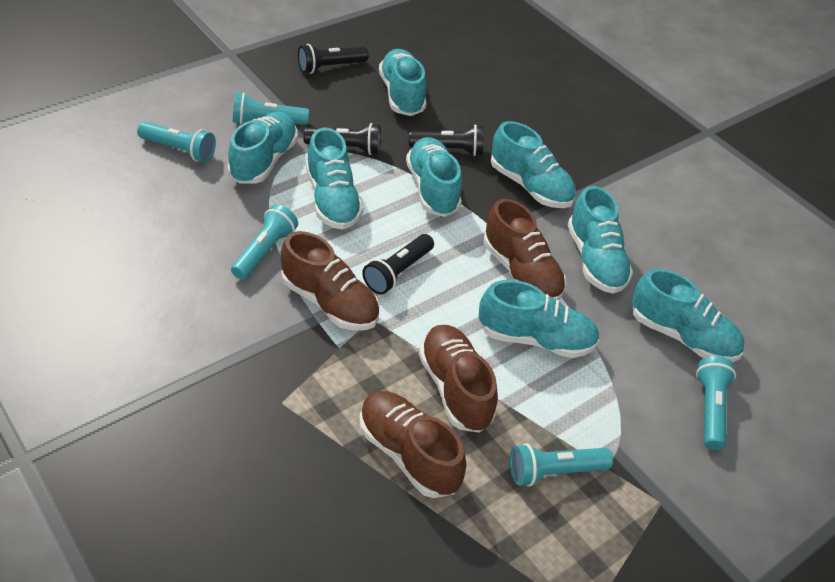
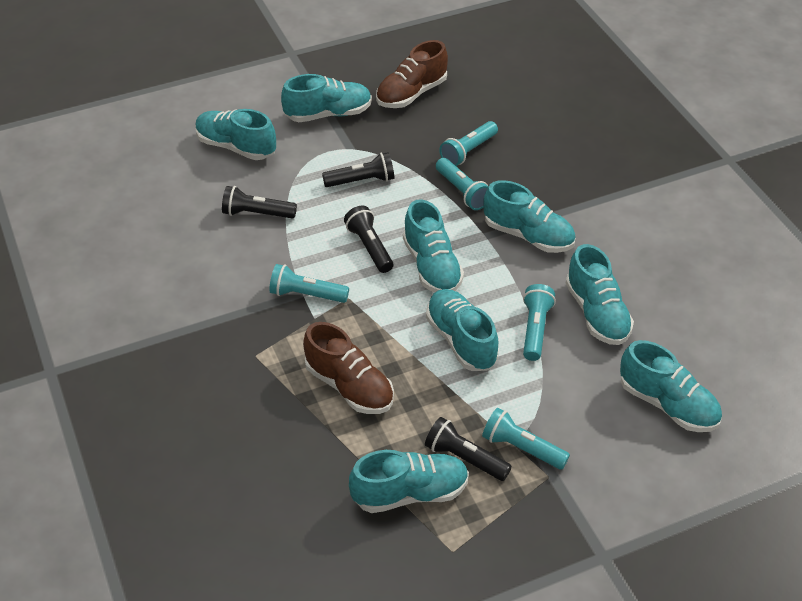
brown shoe: [281,231,380,330] [359,391,466,498] [419,325,498,433] [483,199,566,301] = 4 -> [303,322,394,414] [376,40,448,108] = 2

